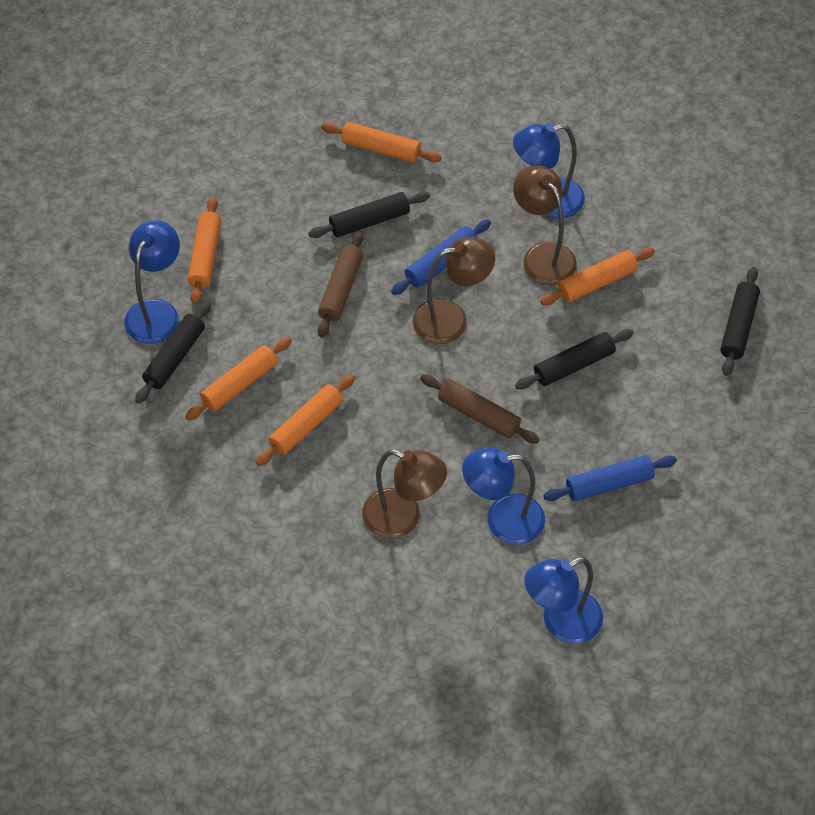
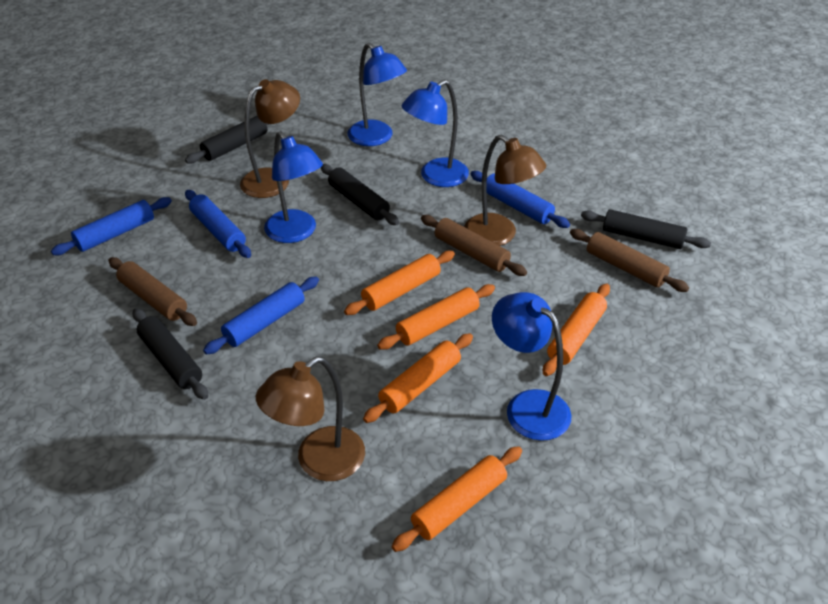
blue rolling pin: [391,219,491,295] [543,455,677,501] = 2 -> [51,197,172,255] [185,190,251,258] [203,276,319,355] [470,171,570,228] = 4
brown rolling pin: [318,230,363,337] [420,374,540,444] = 2 -> [108,257,197,326] [421,215,527,276] [570,229,689,292] = 3

